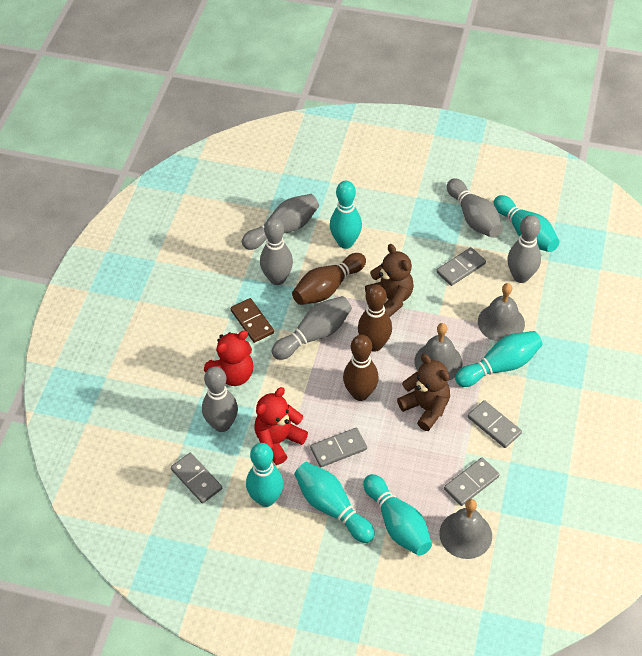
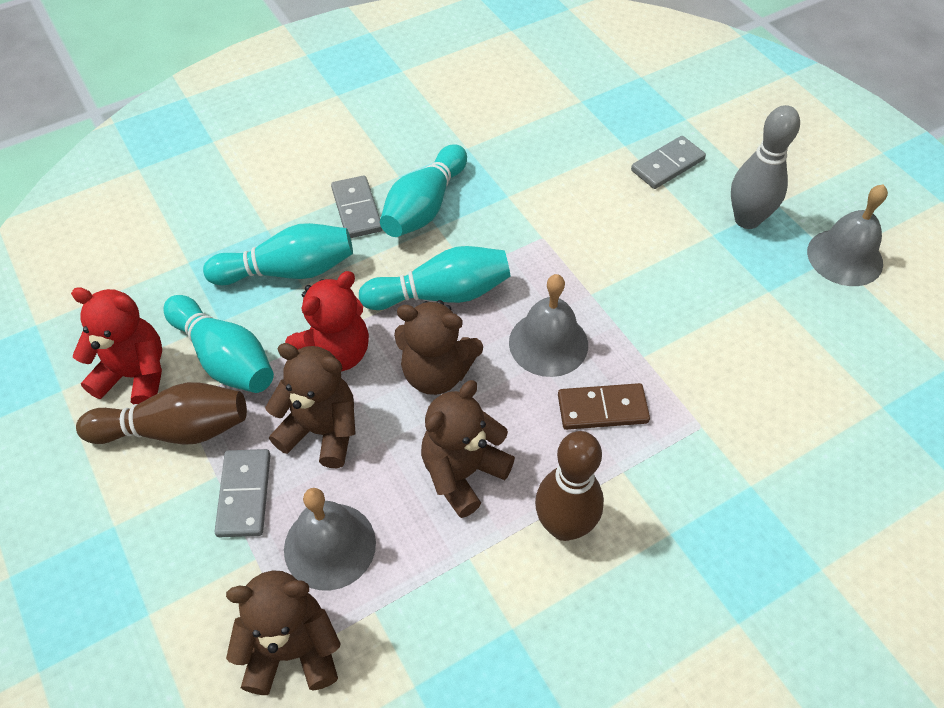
brown bowling pin: [292,253,366,305] [343,335,379,401] [358,285,392,352] = 3 -> [76,382,247,445] [535,431,604,541] = 2
brown teddy bear: [365,244,414,317] [397,354,450,431] = 2 -> [226,570,341,695] [265,343,356,468] [394,300,483,395] [421,380,515,518] = 4
grey bowling pin: [202,367,238,432] [242,194,319,250] [260,217,293,285] [272,296,352,360] [447,178,503,238] [508,215,541,283] = 6 -> [731,105,800,229] = 1
grey domino: [171,453,222,503] [310,428,367,467] [436,247,486,286] [444,457,500,506] [467,400,522,448] = 5 -> [214,449,270,537] [331,175,383,238] [631,136,706,189] = 3
turquoise bowling pin: [246,443,284,507] [294,462,375,543] [330,181,362,249] [363,474,432,556] [455,331,542,387] [494,195,559,252] = 6 -> [164,295,274,393] [203,223,353,285] [359,246,511,310] [380,144,467,237] = 4

